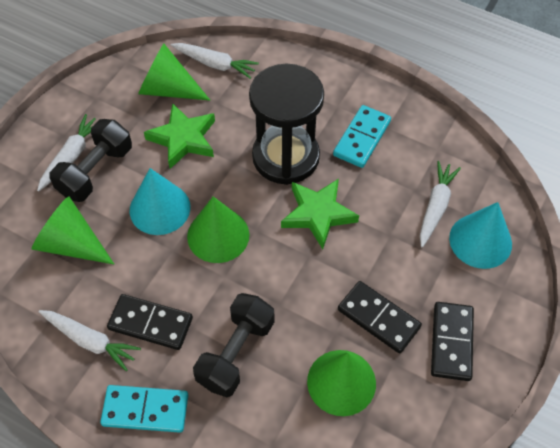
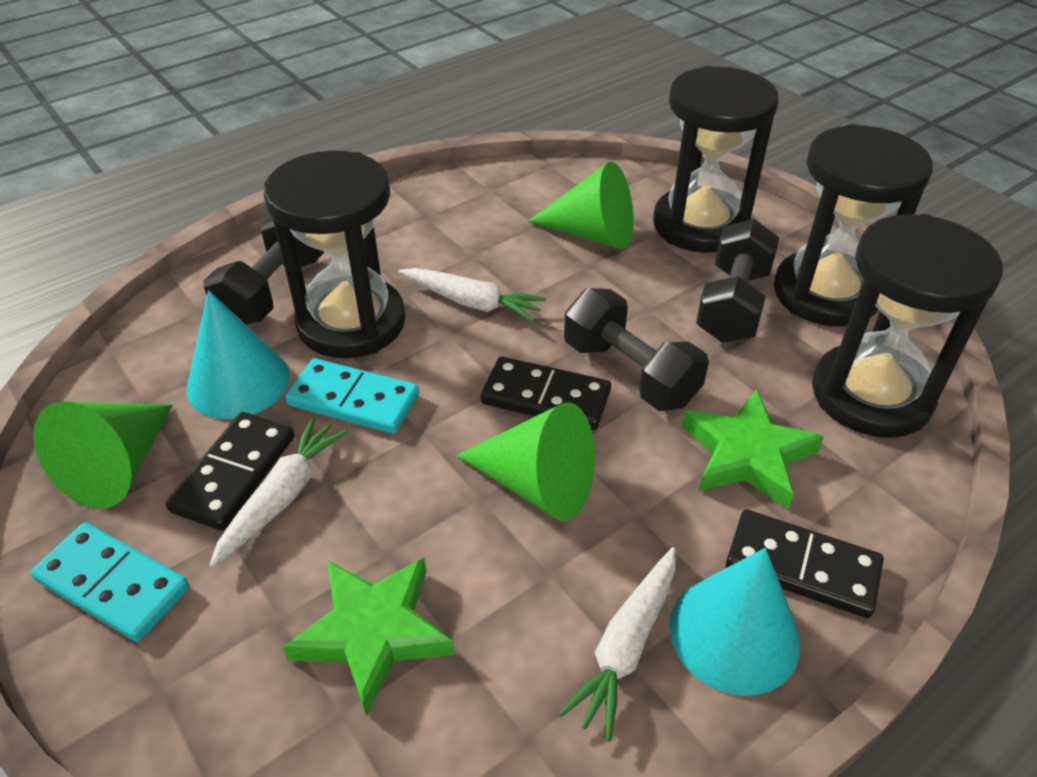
black dumbbell: [49,119,132,202] [193,293,274,397] = 2 -> [204,216,324,325] [564,288,709,411] [696,219,779,343] = 3
black hourglass: [249,64,324,185] = 1 -> [264,150,406,358] [653,66,779,253] [774,124,933,327] [812,214,1003,438] = 4
green cone: [32,196,114,264] [138,44,210,100] [187,196,249,263] [307,350,376,416] = 4 -> [33,401,173,509] [456,402,595,521] [527,162,633,250] = 3
white carrot: [37,114,96,192] [39,310,141,371] [171,43,259,79] [420,161,461,247] = 4 -> [209,417,348,567] [398,268,547,322] [559,547,675,741] = 3

